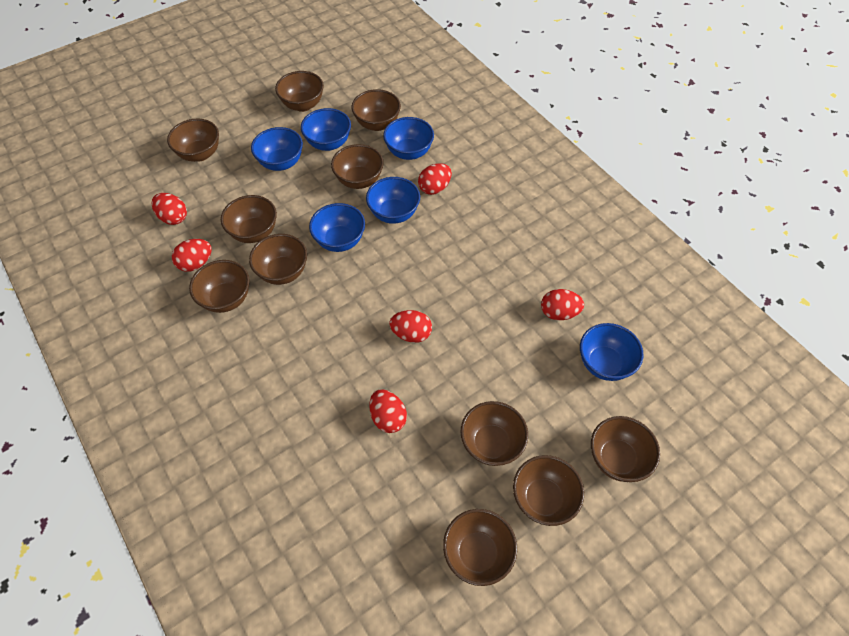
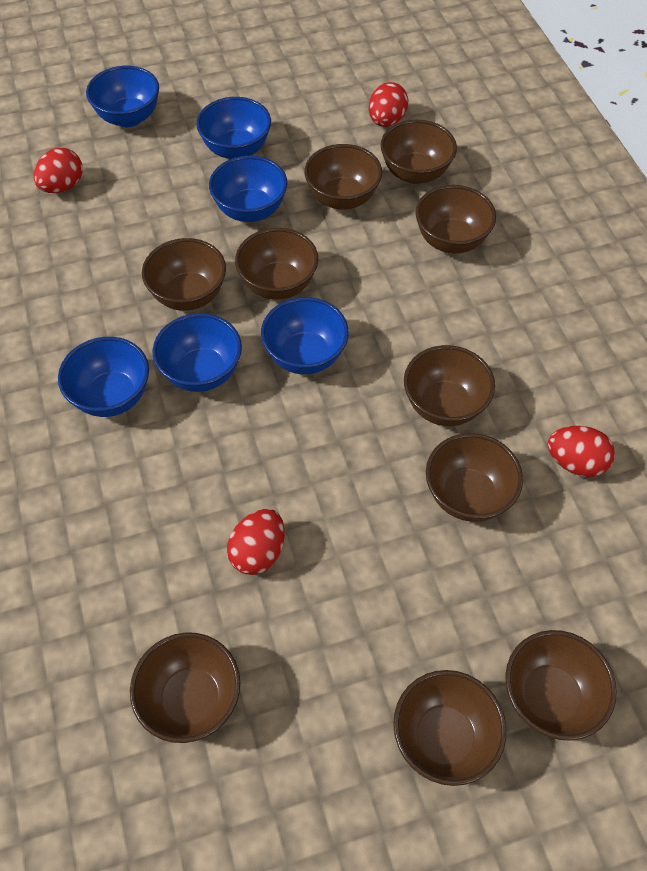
brown bowl: [167,118,219,162] [189,260,250,313] [221,195,277,243] [249,234,307,285] [275,71,324,112] [331,144,384,189] [352,89,401,131] [443,509,517,586] [460,401,528,466] [513,455,584,526] [591,416,660,482] = 11 -> [130,632,240,743] [142,238,226,311] [235,228,318,300] [304,144,382,210] [380,120,457,184] [393,670,506,786] [404,345,495,426] [415,185,496,253] [426,433,523,522] [505,630,617,741] = 10
red egg: [152,193,187,225] [172,239,212,272] [369,389,407,433] [389,310,432,343] [418,163,452,195] [541,289,584,320] = 6 -> [33,148,83,193] [227,509,285,575] [369,82,408,127] [548,426,615,477] = 4

